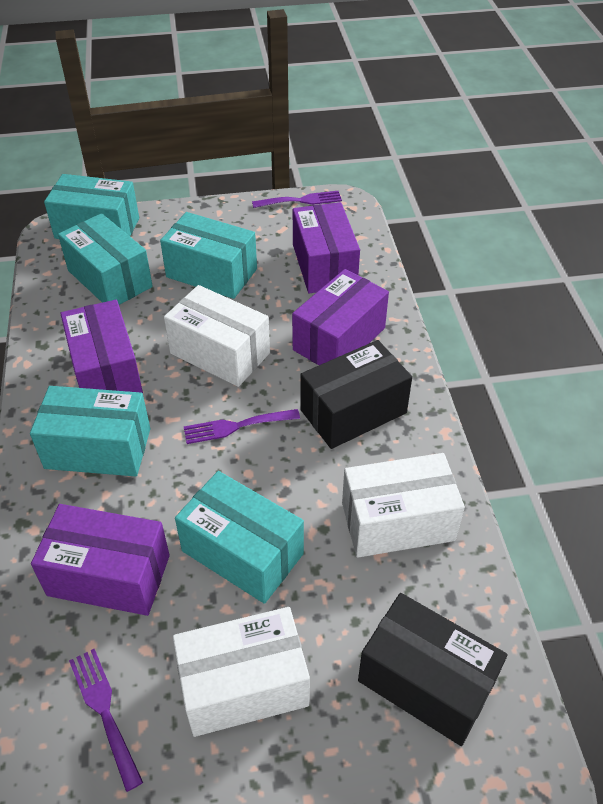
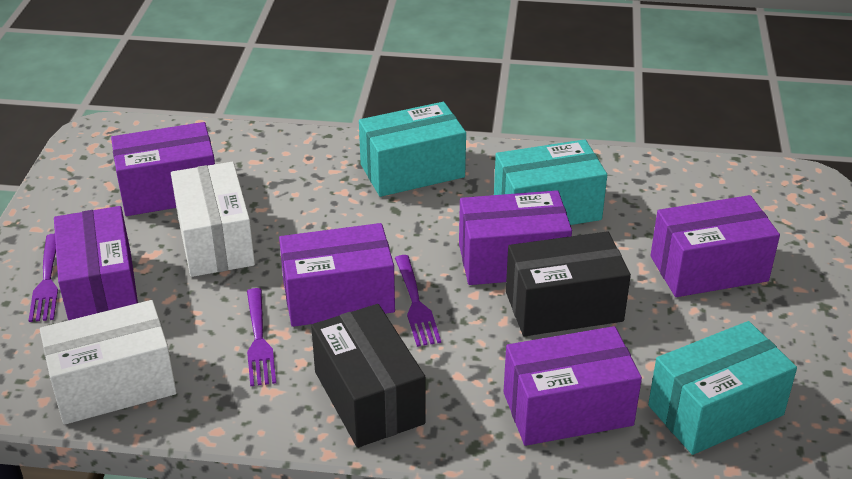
purple box: [31,504,170,616] [60,300,143,393] [292,269,389,365] [293,202,360,293] = 4 -> [54,206,138,320] [111,122,215,216] [279,223,395,327] [459,190,572,285] [503,326,642,446] [650,195,780,297] = 6
turquoise box: [30,386,150,477] [44,174,139,239] [58,213,153,305] [160,212,257,299] [175,471,304,604] = 5 -> [359,102,466,197] [494,139,607,225] [648,321,797,455] = 3
white box: [164,285,270,387] [173,607,310,737] [342,453,465,557] = 3 -> [40,300,177,425] [171,162,255,277] = 2

